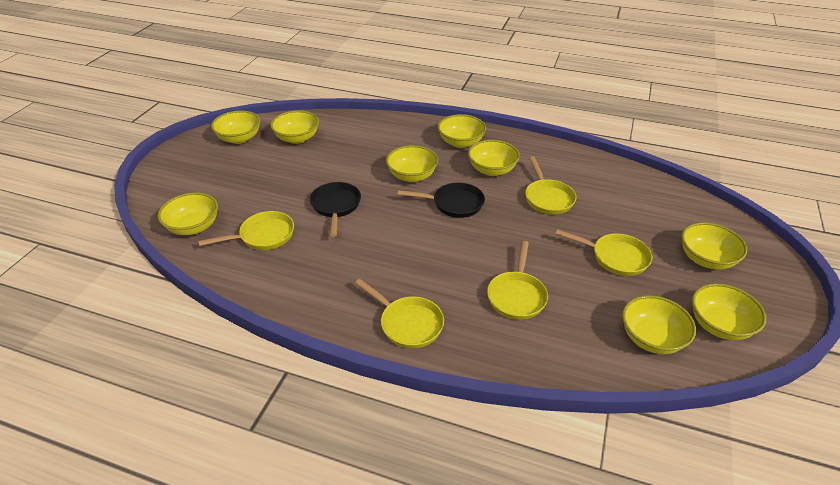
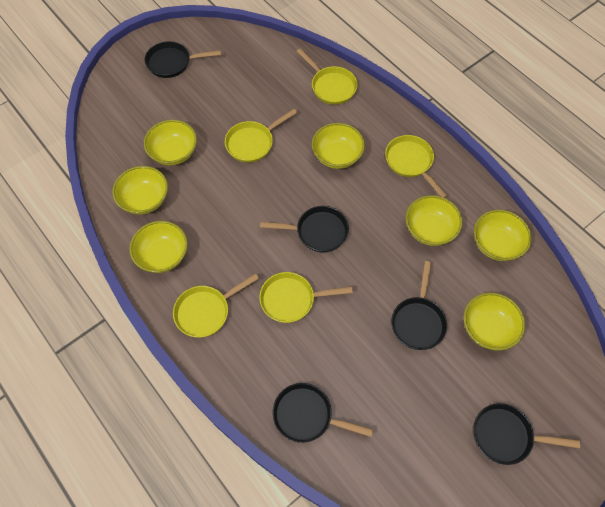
black pan: [310,182,361,237] [398,182,485,218] = 2 -> [145,41,221,78] [260,206,349,253] [272,383,373,443] [391,261,447,350] [473,403,580,465] = 5
yellow bowl: [158,193,218,235] [211,111,260,144] [270,110,319,144] [386,145,438,182] [438,114,486,148] [468,140,520,176] [622,295,696,354] [681,222,747,270] [692,284,766,340] = 9 -> [112,166,168,215] [129,221,188,273] [144,120,197,165] [312,123,365,169] [406,195,462,246] [463,293,525,351] [474,210,532,261] = 7

